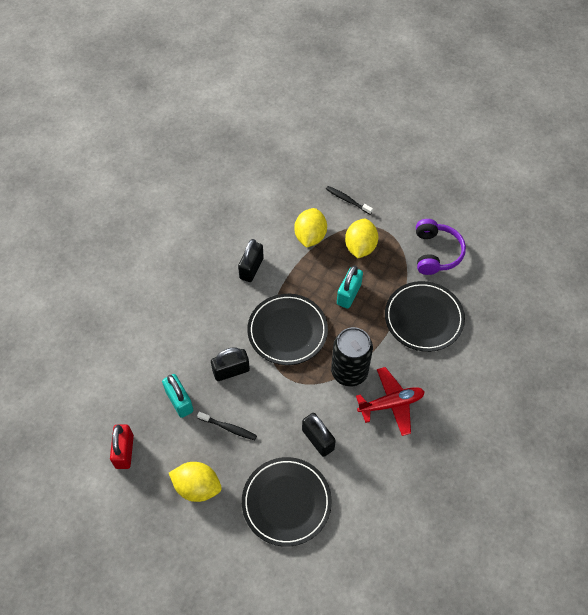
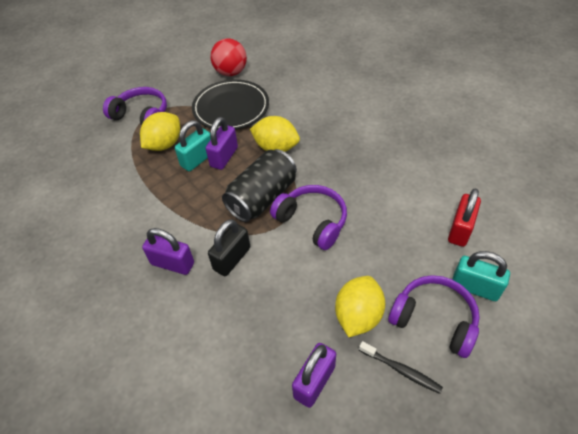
black padlock: [211,347,250,381] [238,239,264,282] [302,413,336,457] = 3 -> [208,219,250,276] = 1
black plate: [242,457,332,547] [247,294,328,365] [385,281,465,352] = 3 -> [192,79,269,130] = 1
black toothbrush: [197,412,257,440] [326,186,373,214] = 2 -> [359,341,443,394] = 1
purple headphones: [416,219,466,275] = 1 -> [103,87,167,126] [270,185,347,250] [388,275,480,358] = 3
purple padlock: none = 0 -> [142,228,194,275] [205,117,238,170] [292,343,336,408] = 3
red ball: none = 0 -> [210,38,247,76] = 1
red plane: [356,367,425,436] = 1 -> none = 0

